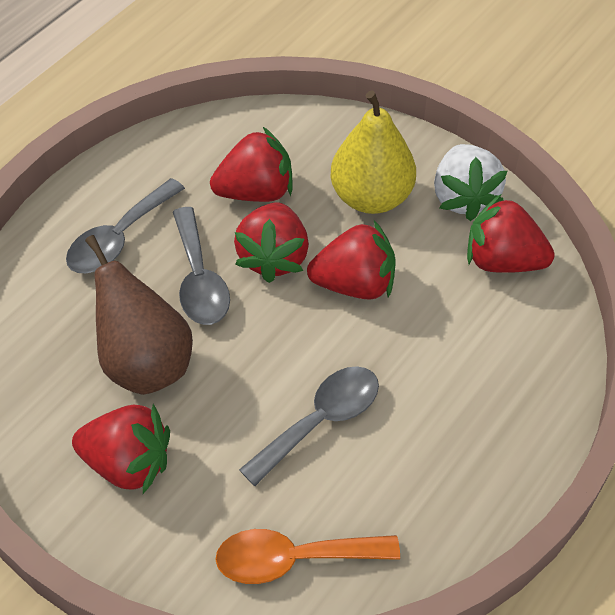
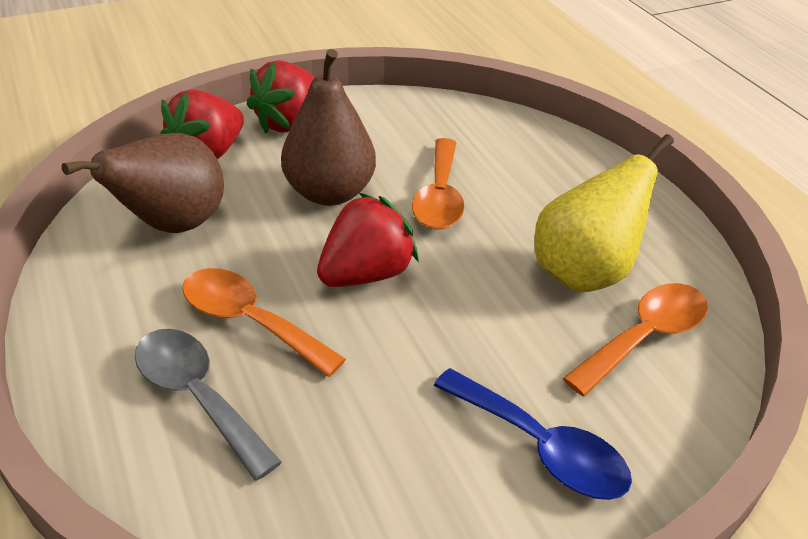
blue spoon: none = 0 -> [433,368,632,500] = 1
brown pear: [85,235,193,395] = 1 -> [61,133,224,233] [281,49,376,206] = 2
grey spoon: [66,178,185,273] [173,207,230,325] [239,366,379,486] = 3 -> [135,329,282,481] = 1
orange spoon: [215,529,400,584] = 1 -> [182,268,346,377] [412,138,465,230] [563,283,708,396] = 3
red strawberry: [72,404,170,494] [210,127,292,202] [234,202,309,283] [307,220,396,300] [467,195,555,273] = 5 -> [160,89,244,159] [247,60,315,133] [317,192,419,287] = 3
white strawberry: [434,144,507,221] = 1 -> none = 0

